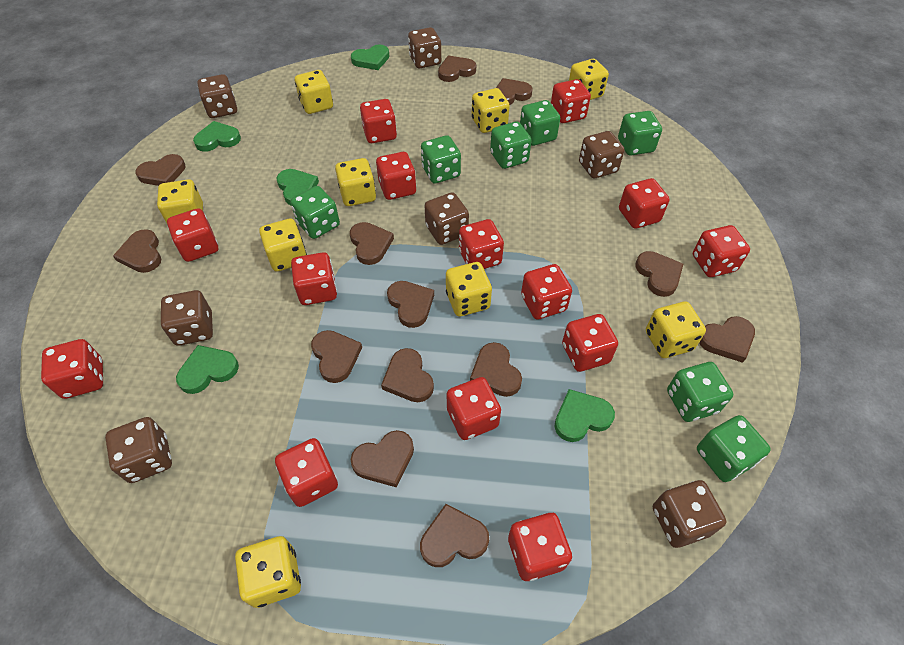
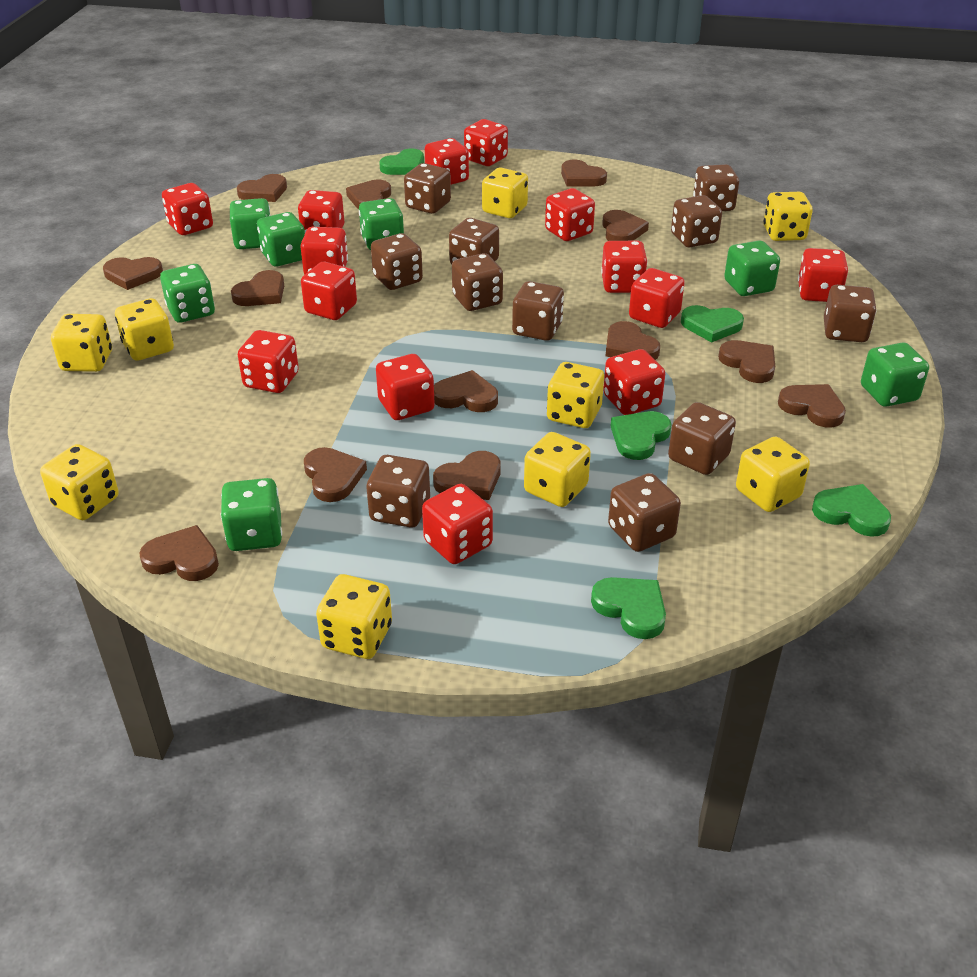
brown dice: [105,417,172,483] [161,290,213,346] [197,74,237,118] [408,27,441,68] [425,192,469,245] [579,131,625,178] [653,480,726,548] = 7 -> [366,455,430,527] [371,233,423,290] [404,163,451,214] [449,218,499,264] [452,253,503,311] [512,281,564,341] [608,473,681,552] [668,402,736,475] [671,195,722,247] [693,164,739,211] [824,285,876,342] = 11

